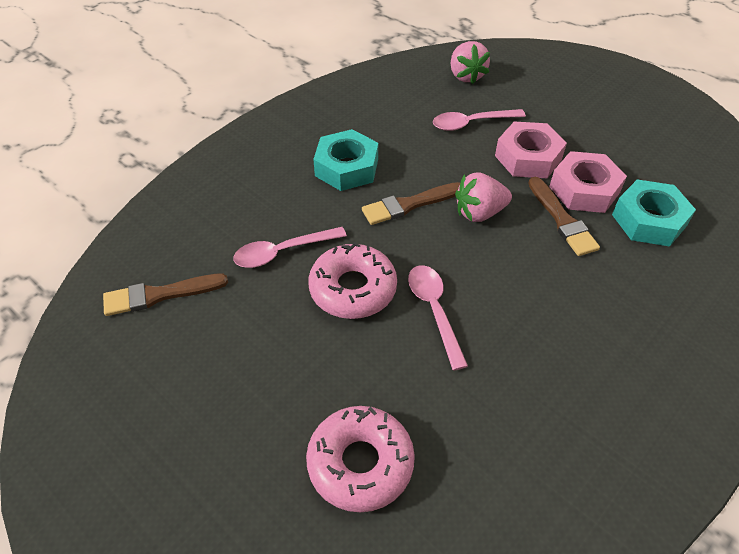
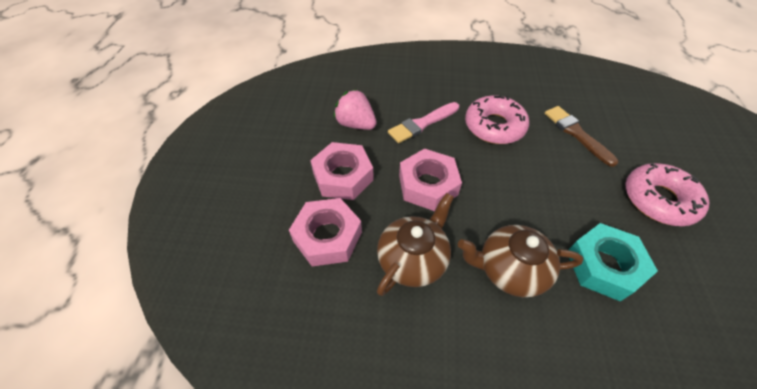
brown brush: [103,274,228,316] [362,182,460,225] [528,177,600,256] = 3 -> [544,106,618,167] = 1
brown teapot: none = 0 -> [377,193,454,296] [458,225,583,297] = 2
pink brush: none = 0 -> [388,102,459,143] = 1
pink nut: [495,121,567,178] [549,151,627,213] = 2 -> [289,198,362,266] [310,142,373,200] [399,149,462,211] = 3
pink spoon: [233,227,347,268] [408,265,468,370] [433,109,526,131] = 3 -> none = 0
pink strawberry: [451,41,490,84] [455,172,512,222] = 2 -> [334,89,377,130] = 1
turquoise nut: [313,129,378,191] [612,179,696,246] = 2 -> [569,223,658,302] = 1

